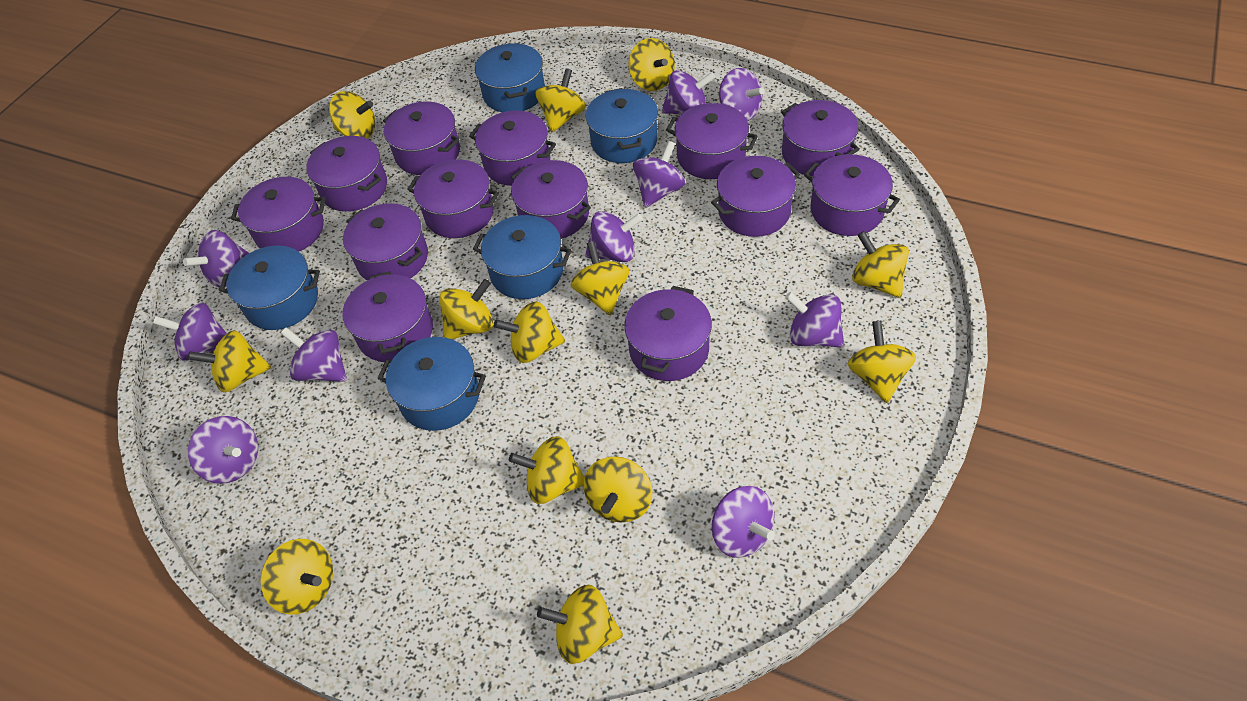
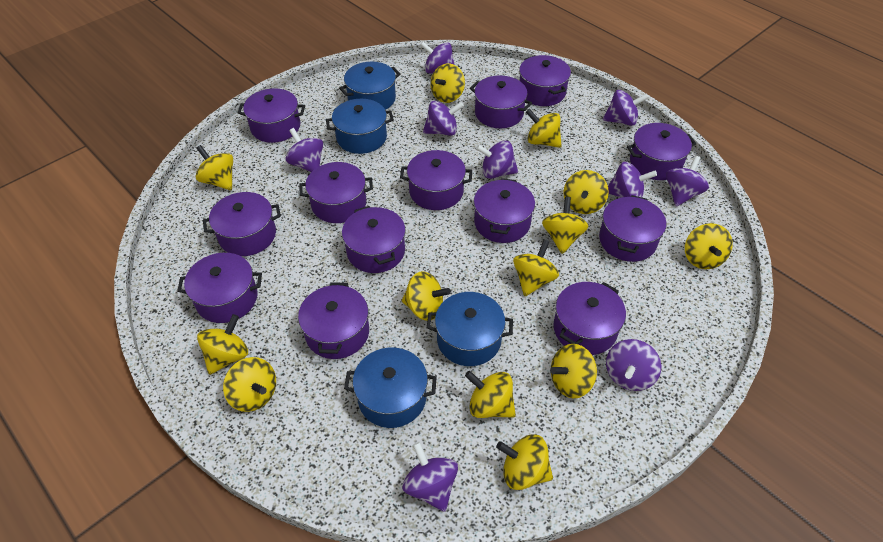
blue pot: [219,246,320,330] [378,337,486,431] [473,215,571,299] [475,43,545,112] [586,88,658,163] = 5 -> [326,99,394,154] [339,62,401,110] [344,347,437,428] [427,292,513,366] = 4
purple spinning top: [153,303,227,361] [183,230,249,287] [188,416,258,484] [281,328,347,382] [585,211,643,262] [633,141,685,208] [662,70,715,114] [712,486,775,558] [719,68,765,121] [785,292,844,347] = 10 -> [286,128,323,172] [402,442,458,512] [420,42,454,73] [423,101,464,136] [476,140,518,179] [603,90,649,126] [606,339,661,391] [608,162,657,198] [666,156,709,207] = 9

